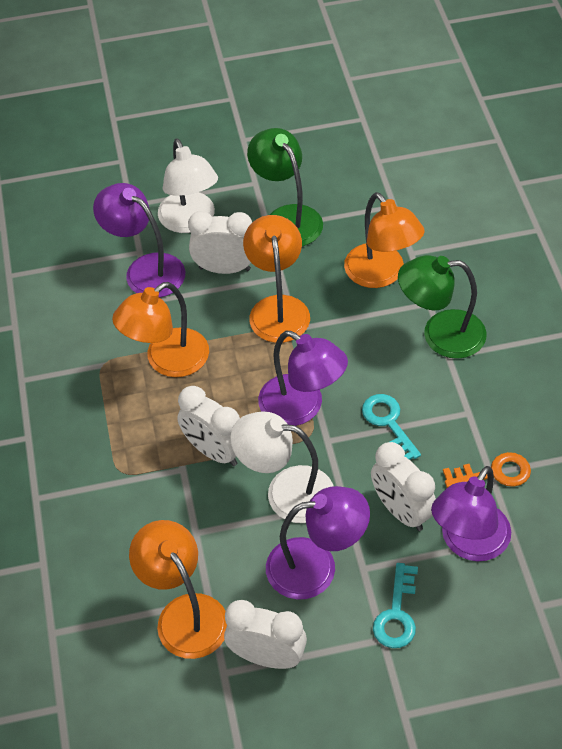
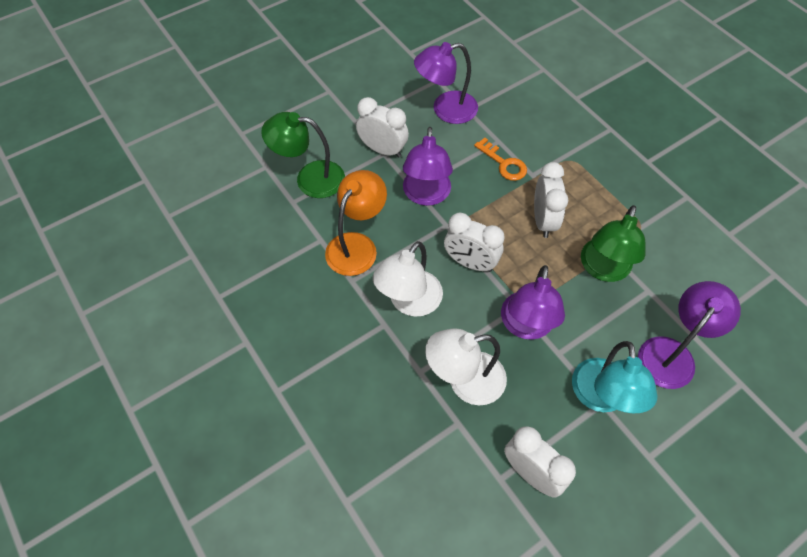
orange lamp: [112,282,209,377] [129,520,227,659] [243,215,310,343] [344,192,425,288] = 4 -> [325,170,387,276] = 1
turquoise key: [362,394,421,460] [373,563,418,648] = 2 -> none = 0
turquoise lamp: none = 0 -> [572,341,658,413] = 1

